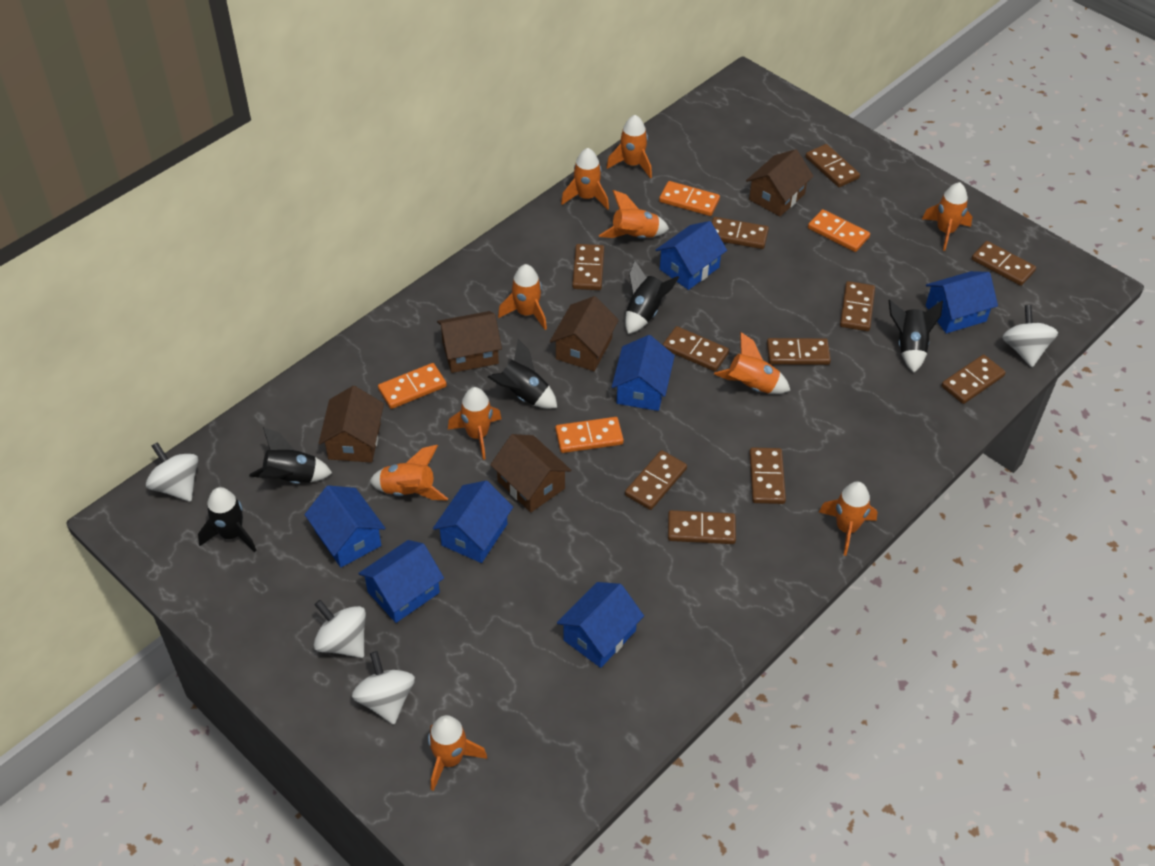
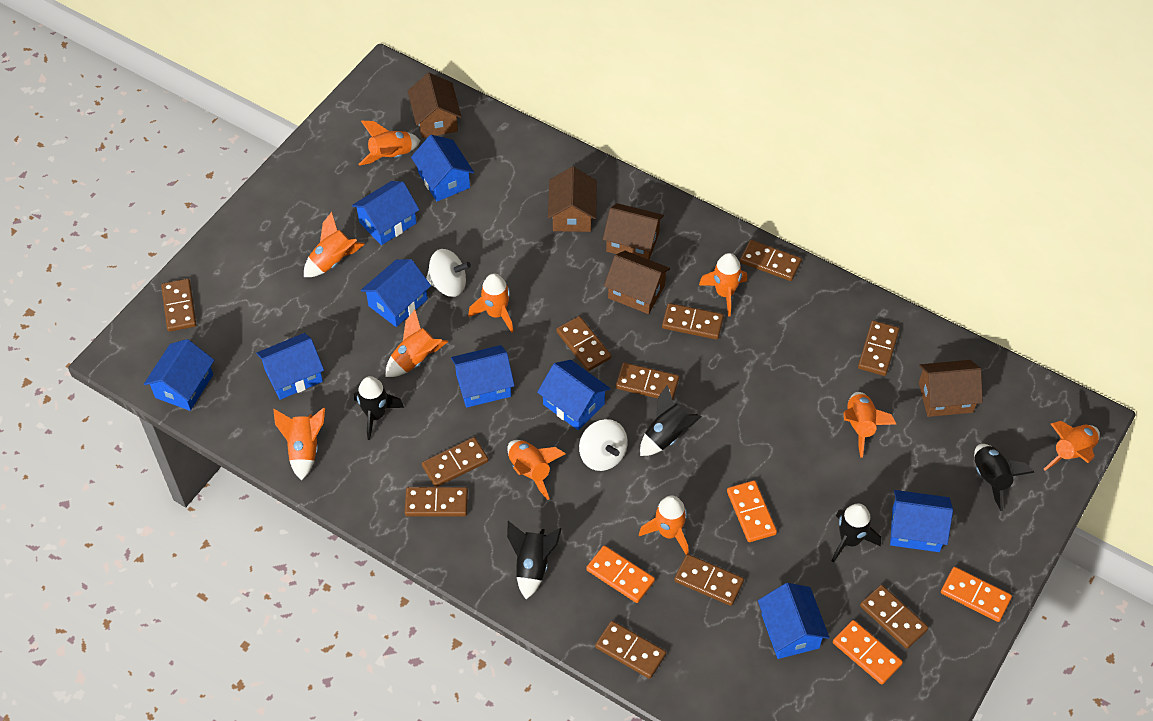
blue house: [304,485,385,567] [358,540,444,623] [433,481,513,563] [557,582,644,668] [612,335,675,411] [656,221,727,290] [926,271,998,333] = 7 -> [144,339,214,411] [256,333,324,400] [352,181,419,245] [360,259,431,327] [411,135,474,201] [451,345,515,408] [537,360,611,430] [758,583,830,659] [890,490,953,552] = 9
white spinning top: [146,442,198,502] [314,600,366,658] [352,651,415,724] [1002,305,1058,367] = 4 -> [426,249,471,297] [579,419,628,471] = 2

